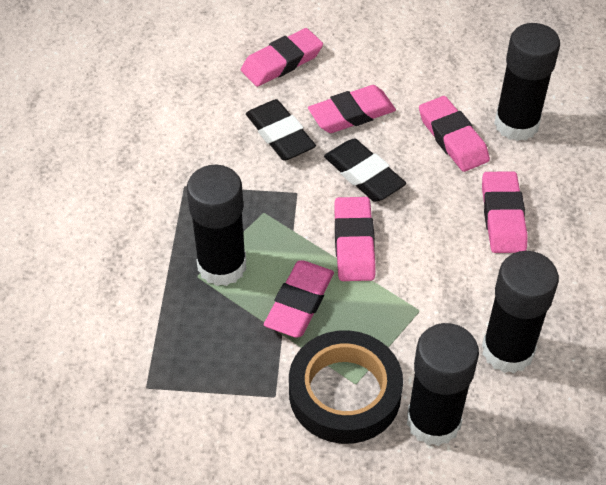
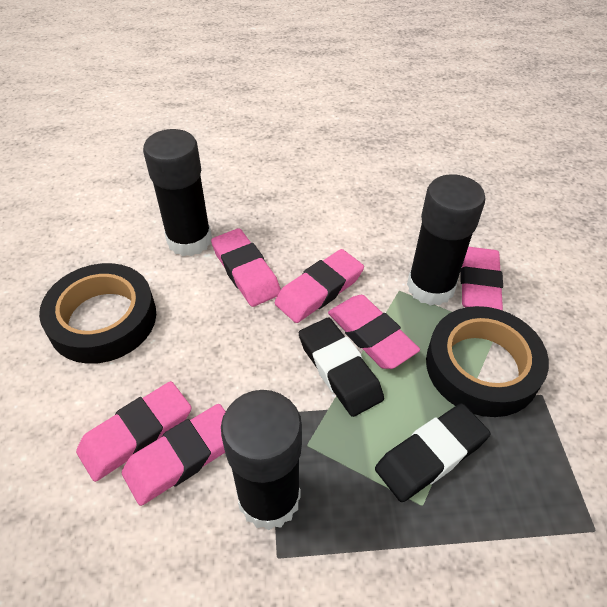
black glue stick: [187,165,246,286] [407,323,479,446] [482,251,559,373] [494,23,560,141] = 4 -> [143,129,212,256] [221,390,302,530] [407,174,486,306] = 3
black tape: [289,330,403,444] = 1 -> [39,263,156,364] [426,306,549,417] = 2

